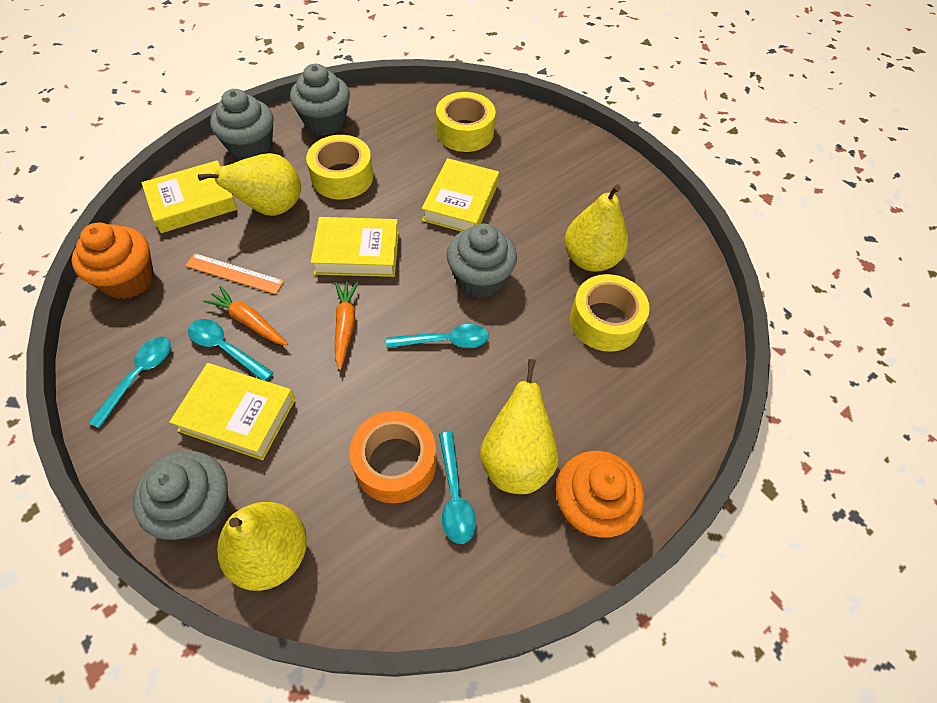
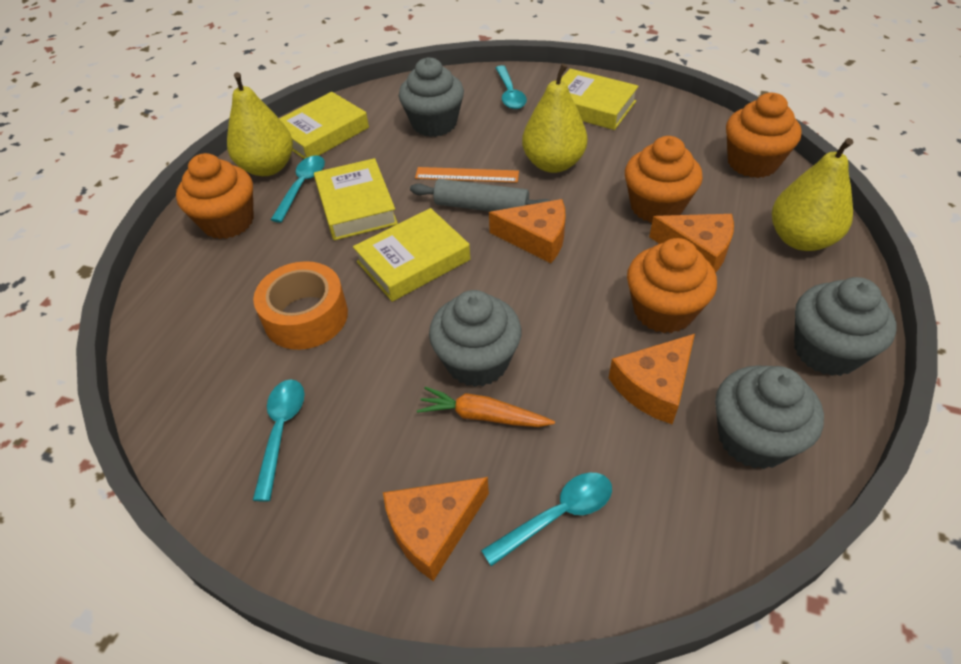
grey rolling pin: none = 0 -> [410,179,551,212] = 1
orange carrot: [203,286,288,345] [335,282,359,370] = 2 -> [417,387,555,427] = 1
orange cheese: none = 0 -> [383,477,489,581] [489,199,566,263] [609,334,695,424] [649,214,734,273] = 4
orange cupcake: [72,223,154,299] [556,451,644,538] = 2 -> [176,153,254,239] [625,136,703,223] [627,238,717,333] [726,93,802,178] = 4
yellow pear: [198,153,301,216] [217,502,307,591] [480,359,559,494] [564,185,628,272] = 4 -> [227,72,293,176] [522,63,588,173] [772,138,853,251] = 3
yellow tape: [306,135,373,199] [436,92,496,152] [570,274,649,352] = 3 -> none = 0

